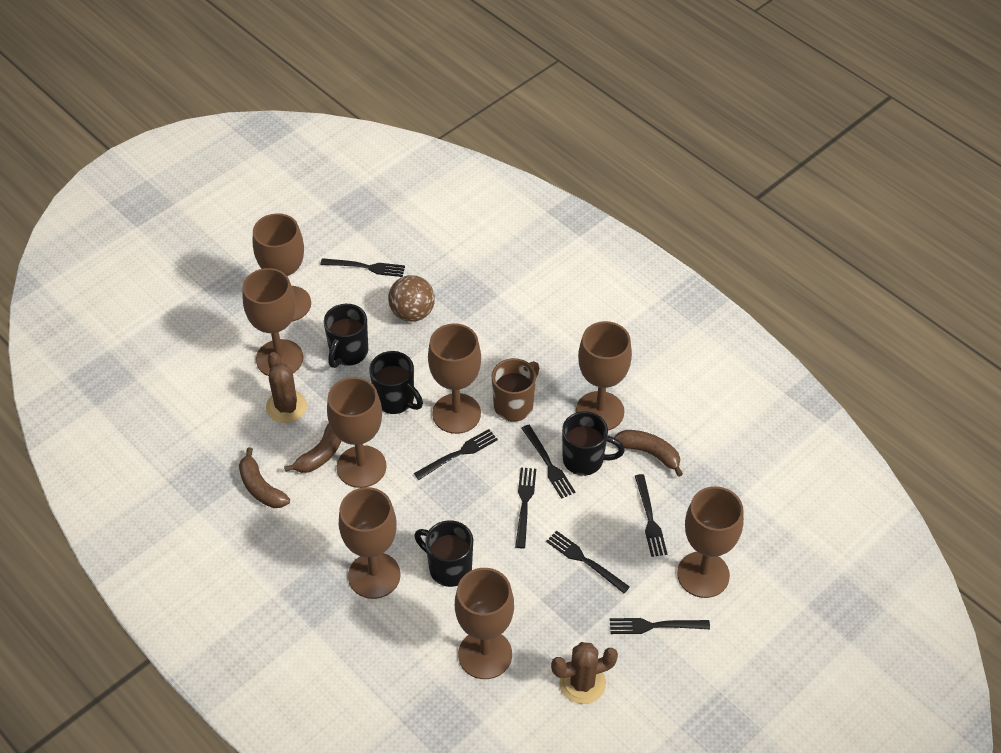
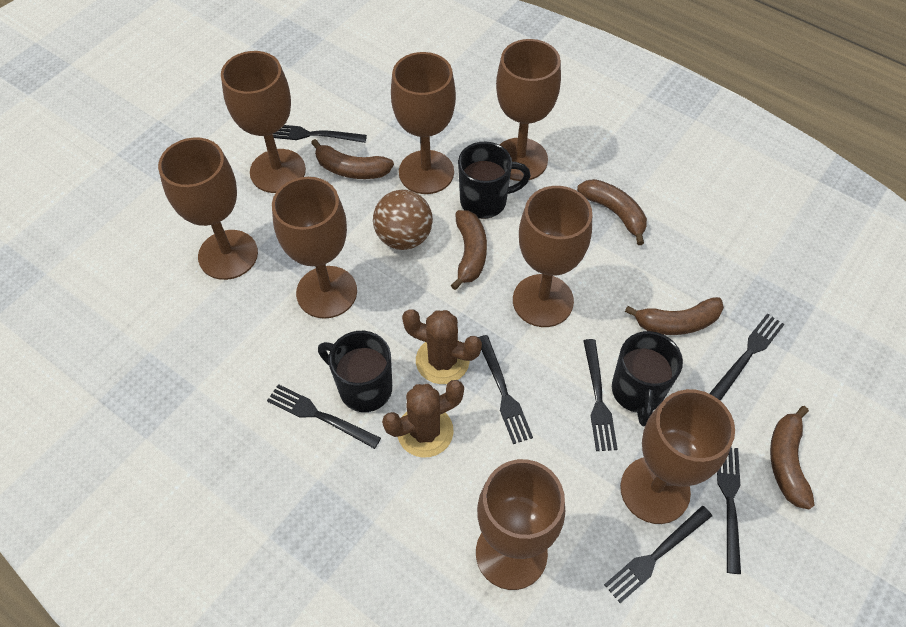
black mug: [324,304,368,368] [369,351,423,414] [414,520,473,587] [562,411,625,476] = 4 -> [318,331,392,412] [458,142,531,219] [612,331,683,427] = 3
brown banana: [239,448,290,508] [284,423,341,473] [614,430,683,477] = 3 -> [311,139,394,179] [451,210,487,290] [577,179,647,245] [625,297,724,335] [770,406,815,510] = 5
brown mug: [492,358,539,422] = 1 -> none = 0

